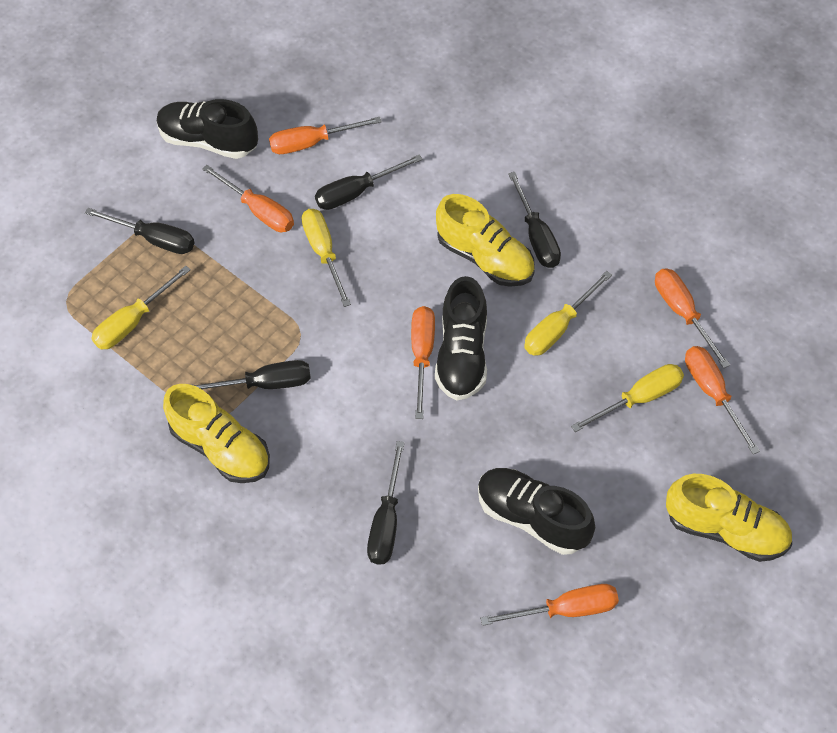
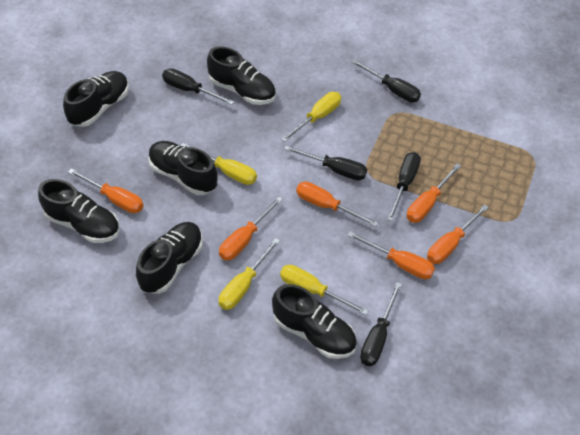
black shoe: [157,99,258,159] [435,276,487,400] [478,468,595,555] = 3 -> [38,179,120,243] [63,71,129,127] [136,222,203,294] [148,141,218,195] [207,46,276,105] [272,284,357,359] = 6
yellow shoe: [163,384,270,483] [436,194,535,287] [666,474,792,562] = 3 -> none = 0

